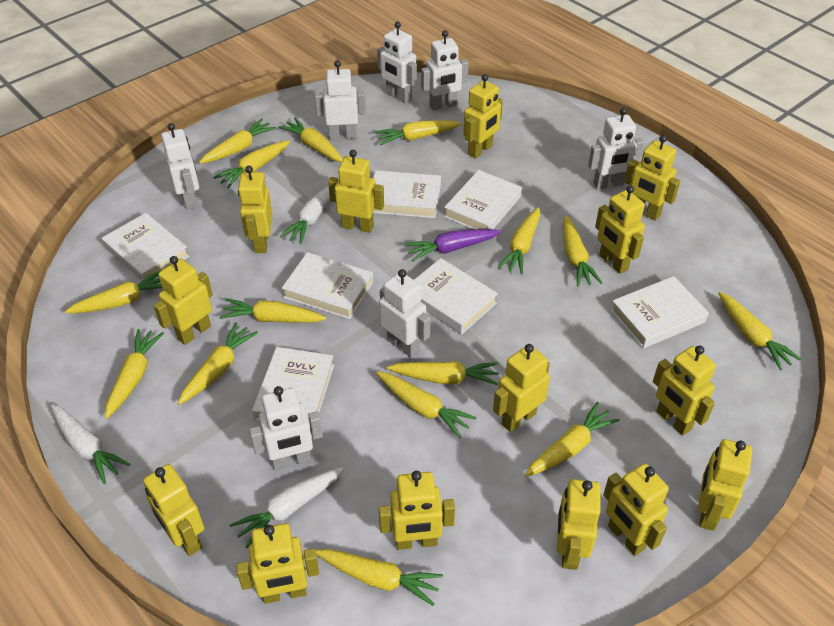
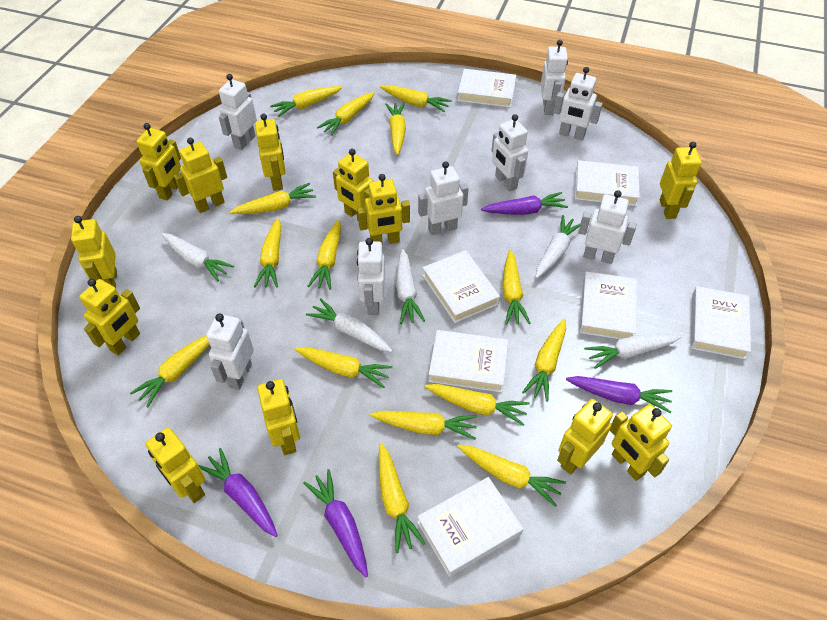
purple carrot: [404,229,501,262] = 1 -> [198,448,278,537] [303,469,368,577] [481,192,568,215] [566,376,672,413] = 4
white carrot: [51,404,130,484] [230,467,344,548] [279,185,330,244] = 3 -> [162,233,234,281] [306,298,392,352] [396,249,425,324] [536,215,581,278] [584,334,682,369] = 5
white robot: [161,123,199,210] [249,386,323,470] [315,60,366,140] [377,22,417,103] [379,269,430,358] [421,30,469,111] [588,107,644,189] = 7 -> [206,314,254,390] [219,74,257,150] [357,238,385,315] [418,161,469,235] [492,114,528,192] [541,40,568,115] [553,67,603,140] [578,190,637,264] = 8
yellow robot: [143,464,204,556] [154,256,213,345] [236,523,319,604] [238,166,272,253] [328,150,384,233] [379,471,455,550] [463,74,503,159] [493,344,550,432] [557,479,601,570] [595,185,645,274] [603,463,669,556] [624,135,680,221] [653,345,716,436] [698,439,752,531] = 14 -> [71,216,117,288] [79,279,140,355] [137,123,181,200] [146,427,206,503] [174,138,227,213] [255,114,286,191] [257,379,300,455] [333,149,373,221] [358,174,410,244] [557,399,613,474] [610,404,672,481] [660,142,702,219] = 12

